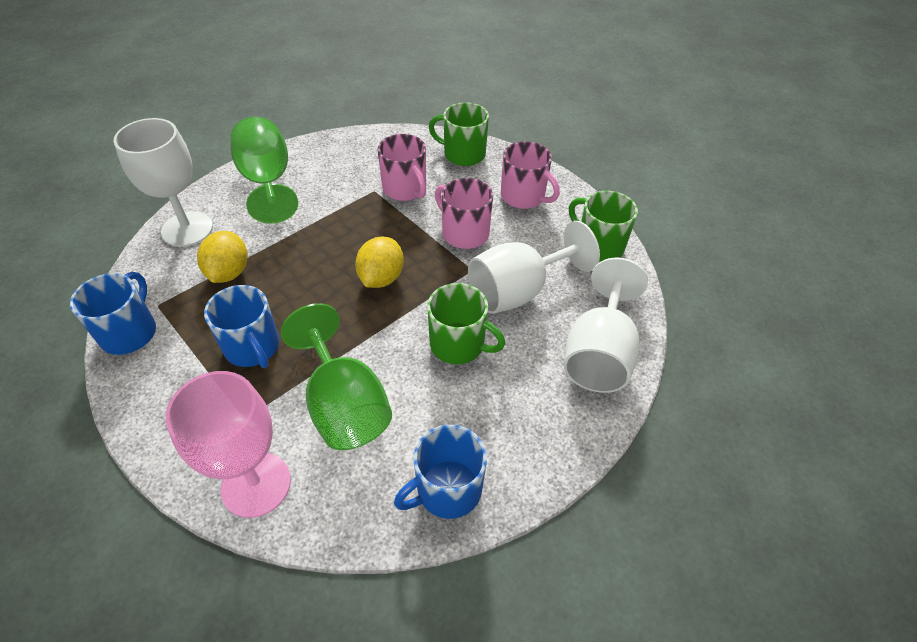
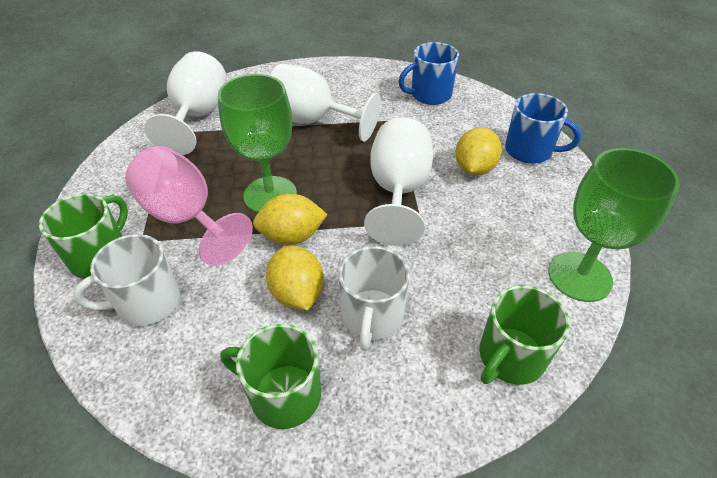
blue mug: [70,272,156,355] [204,285,279,368] [394,425,487,519] = 3 -> [398,42,459,105] [505,93,581,164] = 2
pink mug: [378,134,426,201] [435,178,493,249] [501,141,560,209] = 3 -> none = 0
white mug: none = 0 -> [73,234,180,326] [338,246,410,351] = 2
yellow lemon: [197,231,248,283] [355,236,404,288] = 2 -> [253,193,328,245] [266,246,324,310] [455,127,502,176] = 3

